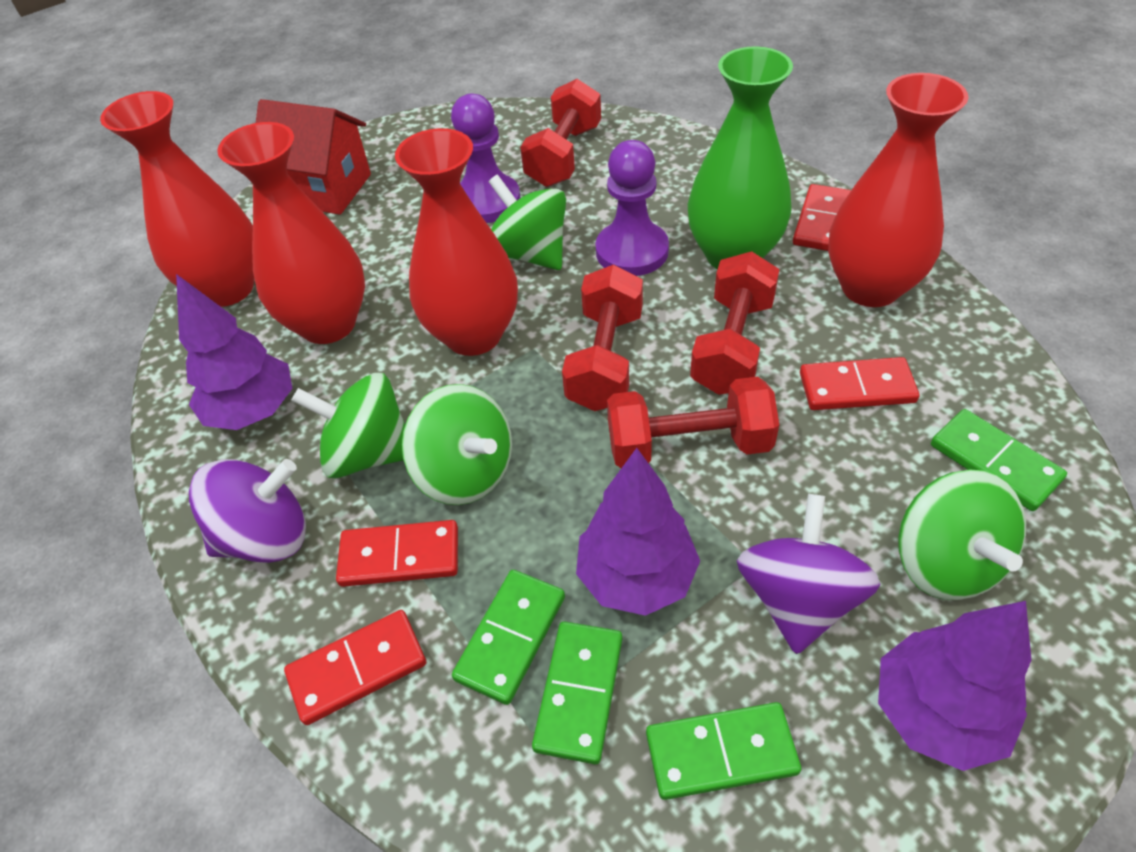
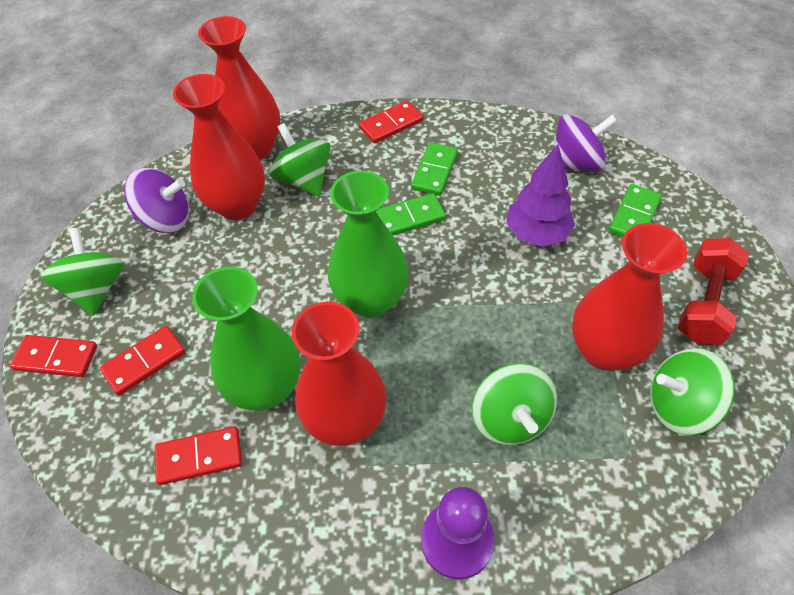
green domino: [452,570,565,705] [532,622,622,764] [646,702,801,800] [931,409,1067,511] = 4 -> [376,193,446,235] [411,142,458,196] [609,184,662,237] = 3
green vase: [688,46,793,269] = 1 -> [192,267,301,411] [328,171,408,318] = 2
purple pawn: [451,94,520,223] [595,140,669,276] = 2 -> [421,487,494,579] = 1
purple tree: [176,274,292,430] [576,448,700,616] [878,601,1031,771] = 3 -> [506,144,575,247] = 1
red dumbbell: [520,79,601,187] [562,265,643,411] [607,377,779,468] [690,251,780,395] = 4 -> [678,238,749,345] = 1
red house: [256,99,371,215] = 1 -> none = 0

